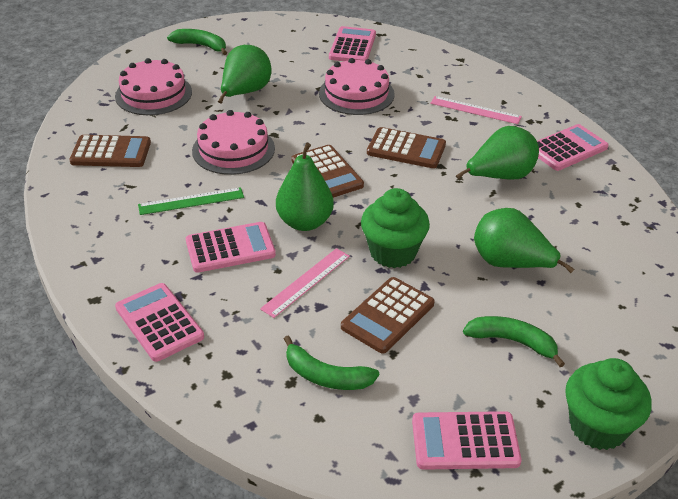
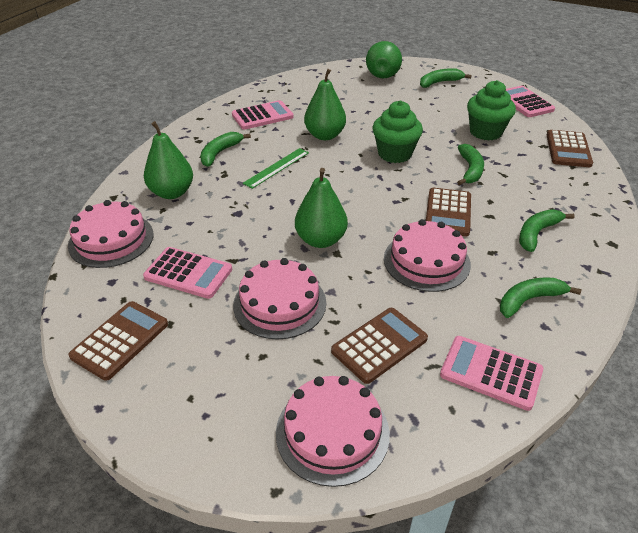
green banana: [167,29,227,55] [284,335,379,390] [463,316,565,367] = 3 -> [200,132,251,167] [420,68,472,88] [457,144,484,185] [500,277,581,318] [519,209,575,252] = 5
pink cake: [115,58,192,115] [192,110,275,175] [319,58,395,115] = 3 -> [68,200,153,268] [233,258,326,340] [276,376,390,487] [384,219,471,292] = 4
pink calculator: [115,283,204,362] [186,222,276,273] [329,26,376,61] [412,411,522,470] [537,124,609,171] = 5 -> [143,247,232,299] [232,100,294,130] [440,336,543,411] [506,86,555,117] = 4
pink ruler: [260,248,350,318] [430,96,522,124] = 2 -> none = 0

